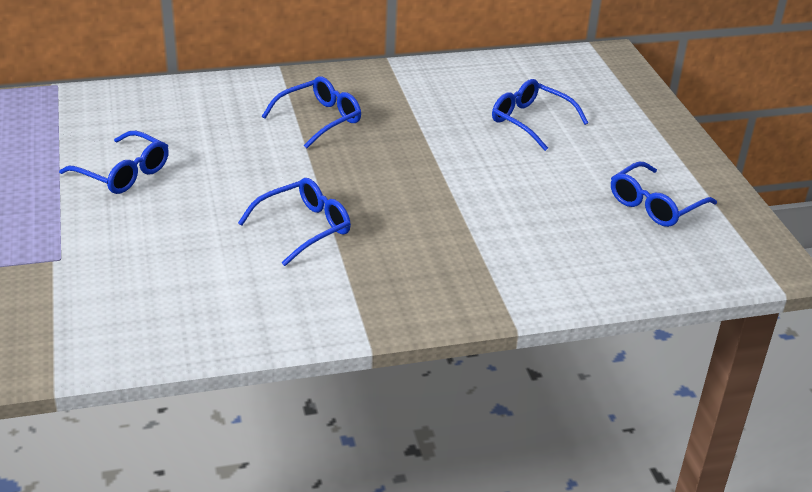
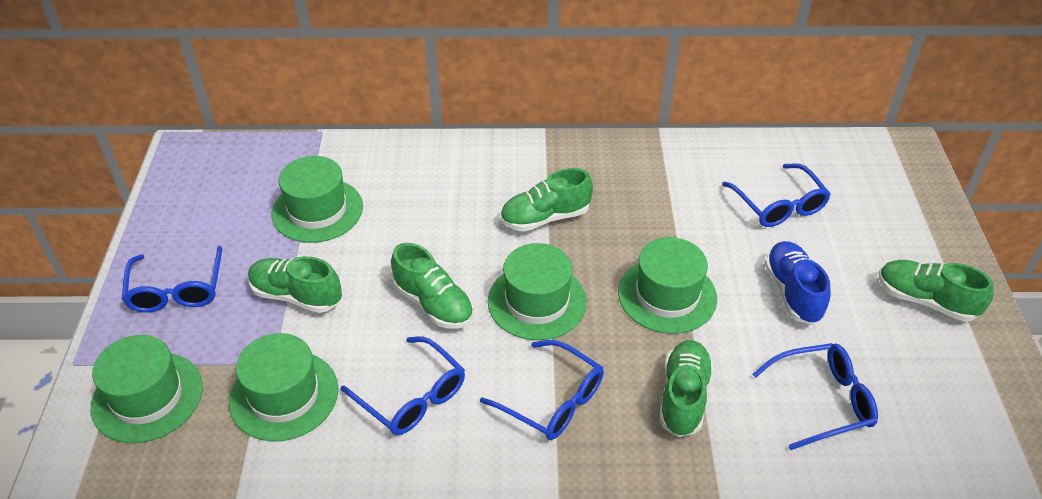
blue shoe: none = 0 -> [764,241,830,324] = 1
green hat: none = 0 -> [91,335,203,443] [229,333,339,441] [271,156,363,243] [488,243,587,340] [618,237,717,334] = 5
green shoe: none = 0 -> [248,256,342,313] [391,243,474,329] [500,168,593,232] [659,340,713,437] [879,260,994,321] = 5

